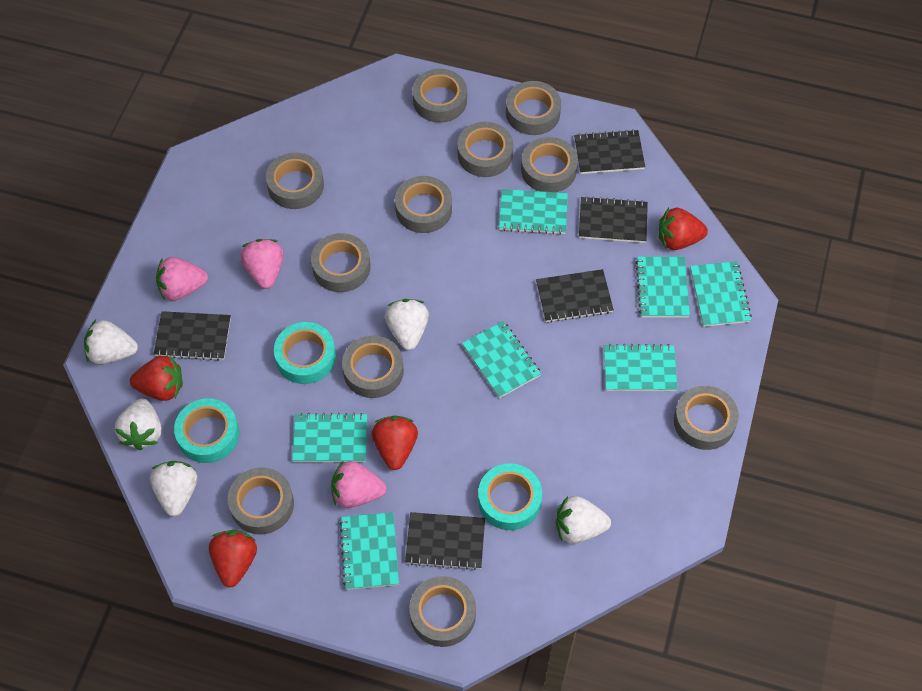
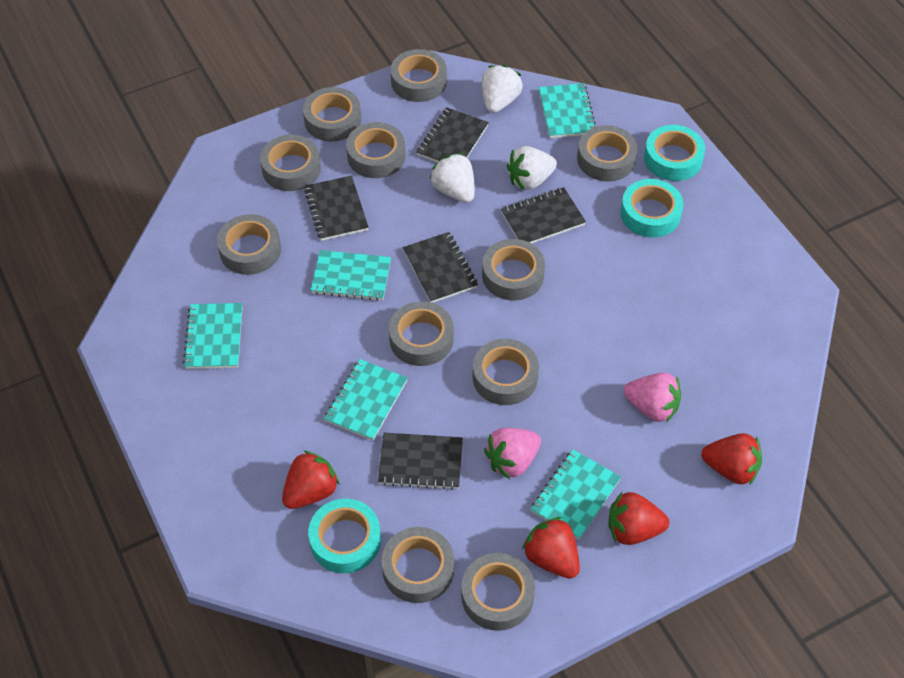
pink strawberry: [156,257,208,301] [240,239,284,289] [331,460,386,508] = 3 -> [484,428,541,479] [624,373,681,423] = 2
turquoise notebook: [292,413,367,462] [339,512,399,590] [462,321,541,398] [499,189,568,235] [604,344,678,391] [636,256,690,318] [690,261,752,327] = 7 -> [183,303,242,369] [311,250,391,301] [324,359,408,441] [531,449,621,540] [539,83,596,138] = 5
white strawberry: [84,320,138,364] [115,399,161,450] [150,461,197,517] [385,299,429,350] [556,496,611,544] = 5 -> [430,153,475,203] [482,65,523,113] [507,146,557,190] = 3

